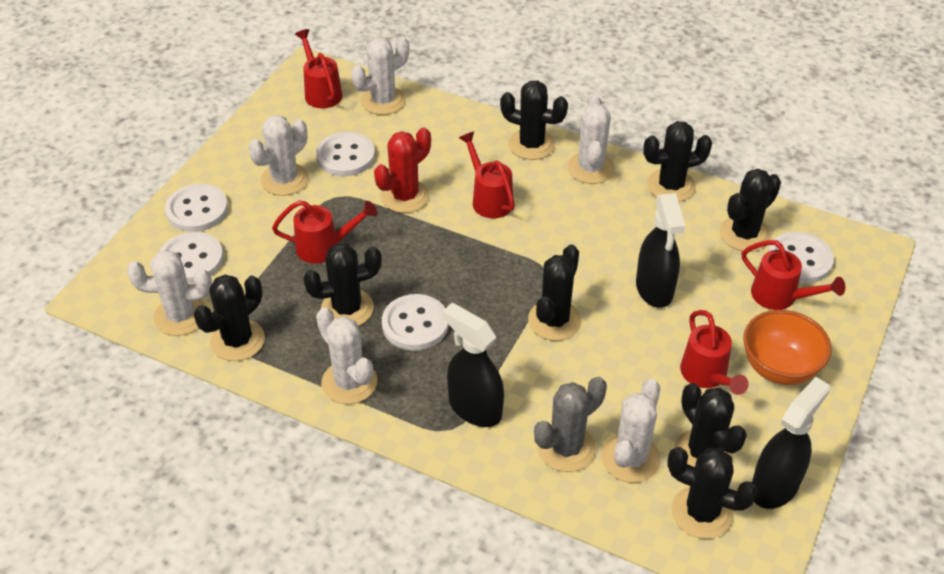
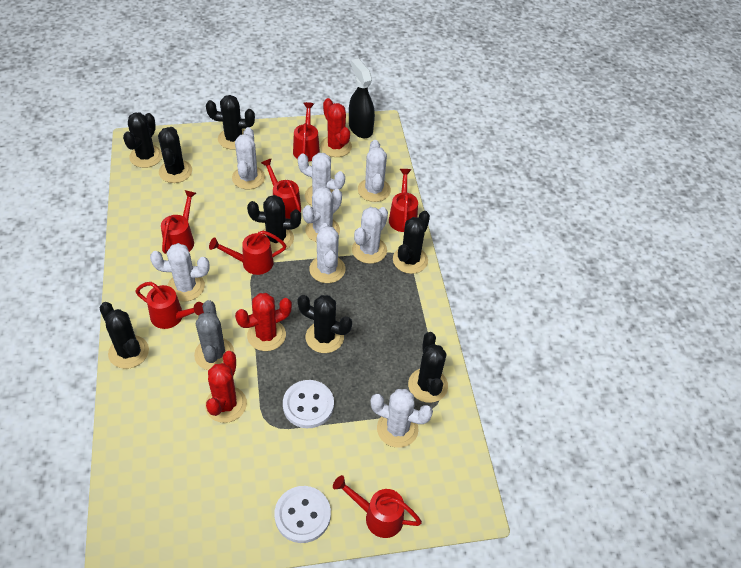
black spray bottle: [442,303,504,427] [636,193,685,308] [752,377,830,509] = 3 -> [349,58,375,138] = 1
orange bowl: [743,310,832,385] = 1 -> none = 0
red cactus: [374,128,431,213] = 1 -> [205,351,247,423] [235,293,292,351] [320,98,352,157] = 3
red watering can: [272,200,378,263] [295,29,343,108] [459,132,515,218] [680,310,748,395] [742,240,845,310] = 5 -> [136,282,204,329] [161,190,196,254] [209,231,286,275] [261,158,301,219] [293,102,320,162] [333,475,422,538] [389,169,418,232] = 7
white button: [159,232,224,283] [165,184,228,232] [316,132,375,176] [382,294,449,350] [768,232,834,283] = 5 -> [274,486,331,543] [283,380,334,428] = 2
white cactus: [127,250,212,336] [248,115,309,196] [316,307,377,404] [351,37,409,115] [567,95,615,184] [602,379,661,483] = 6 -> [150,243,210,302] [232,127,265,189] [298,153,345,206] [302,187,342,242] [309,223,345,283] [352,207,388,264] [358,140,391,202] [371,389,433,448] = 8

